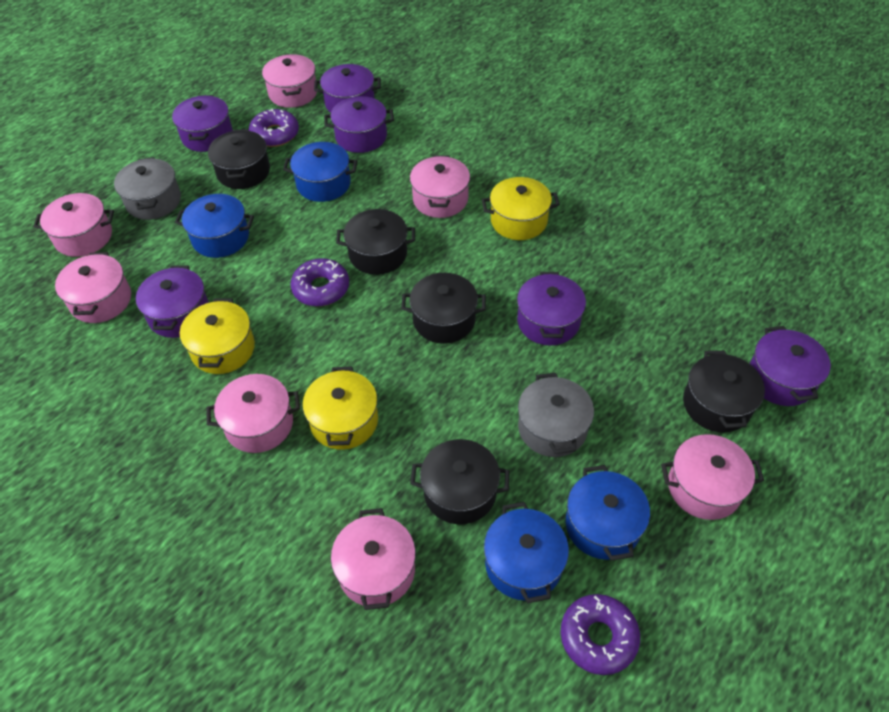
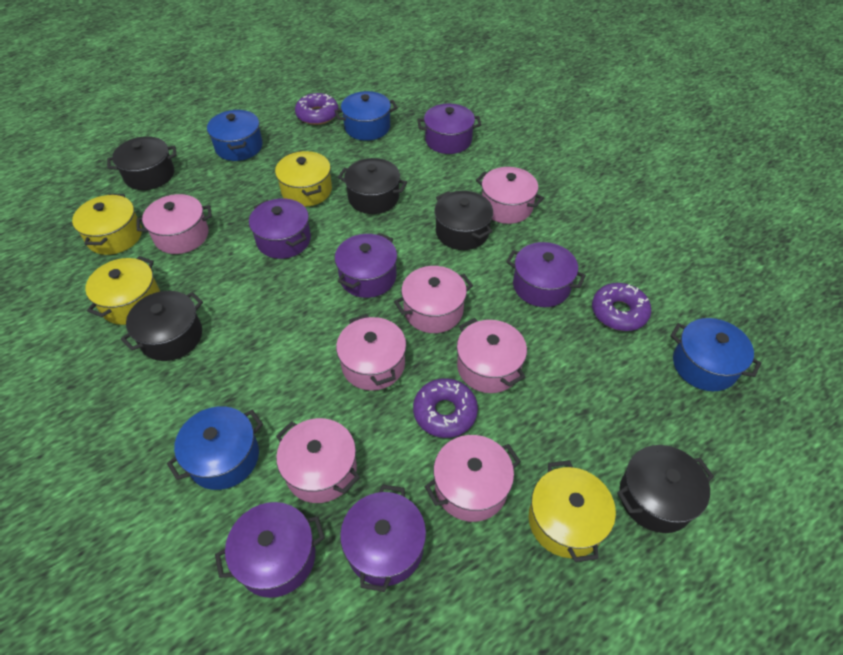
grey pot: [114,157,181,220] [518,373,594,457] = 2 -> none = 0
yellow pot: [180,298,255,374] [303,367,378,450] [482,177,560,240] = 3 -> [72,194,142,255] [85,256,160,325] [275,151,332,207] [529,460,616,562] = 4

